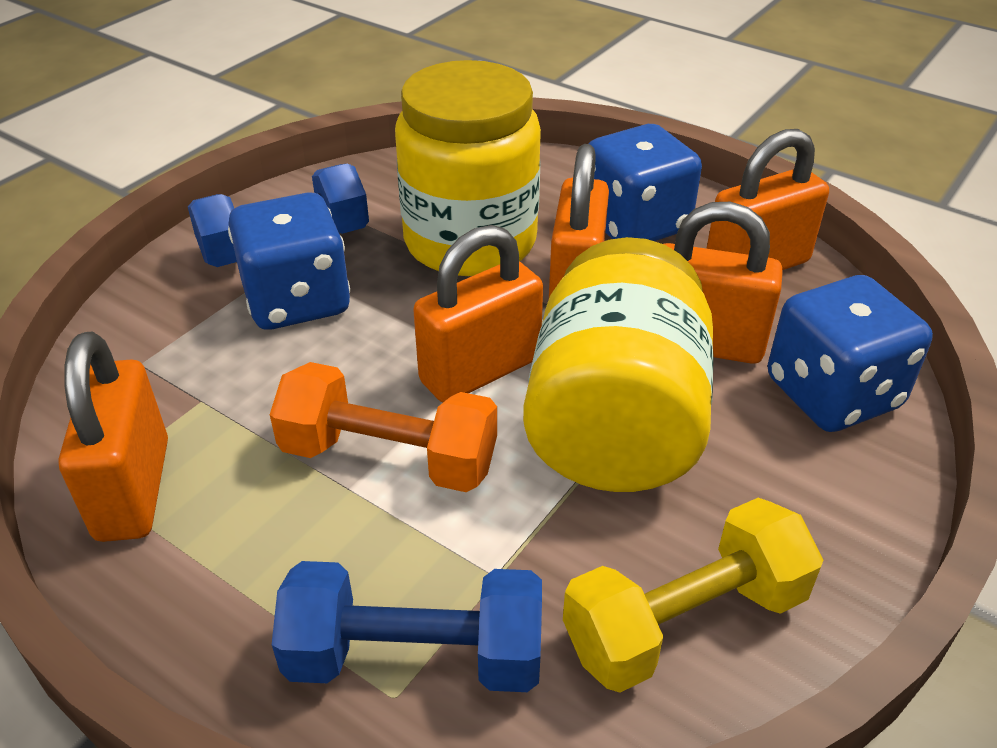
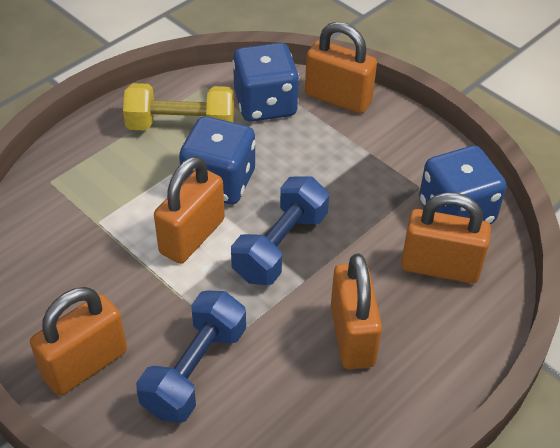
orange dumbbell: [270,362,497,492] = 1 -> none = 0
yellow jar: [395,60,541,276] [523,237,714,492] = 2 -> none = 0

